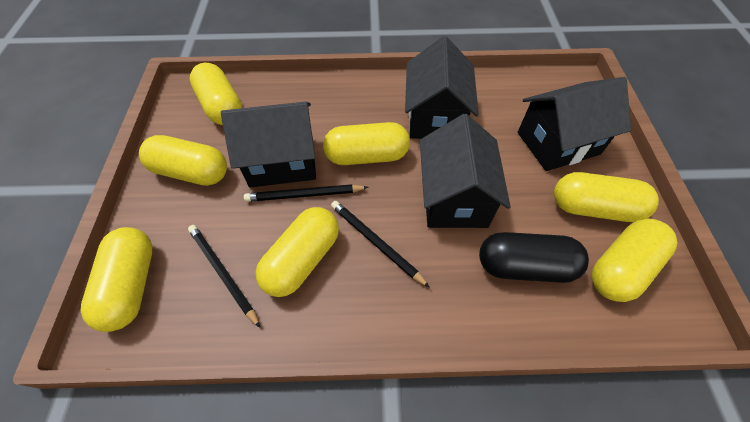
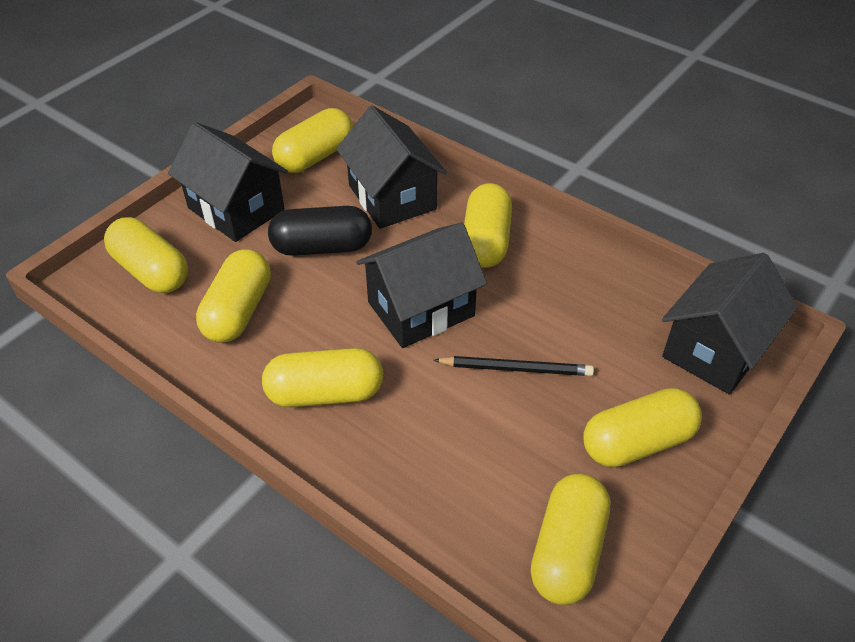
black pencil: [188,225,260,328] [244,184,369,202] [331,201,430,287] = 3 -> [433,356,594,376] = 1

